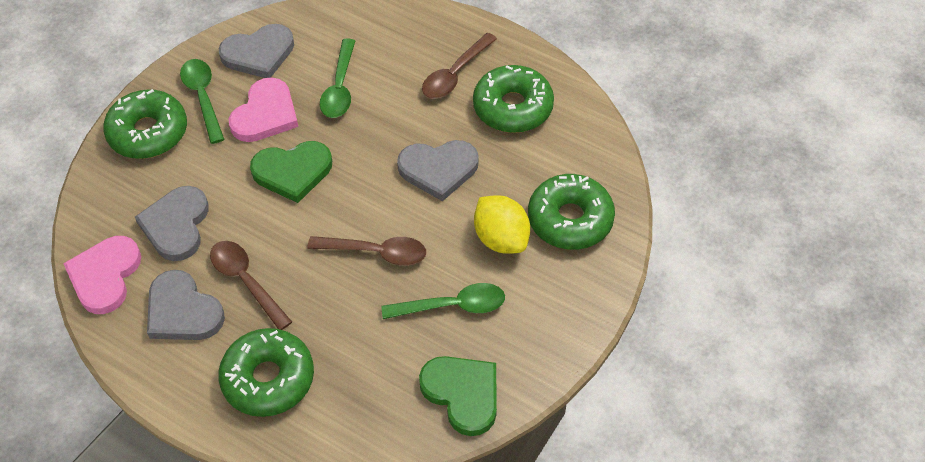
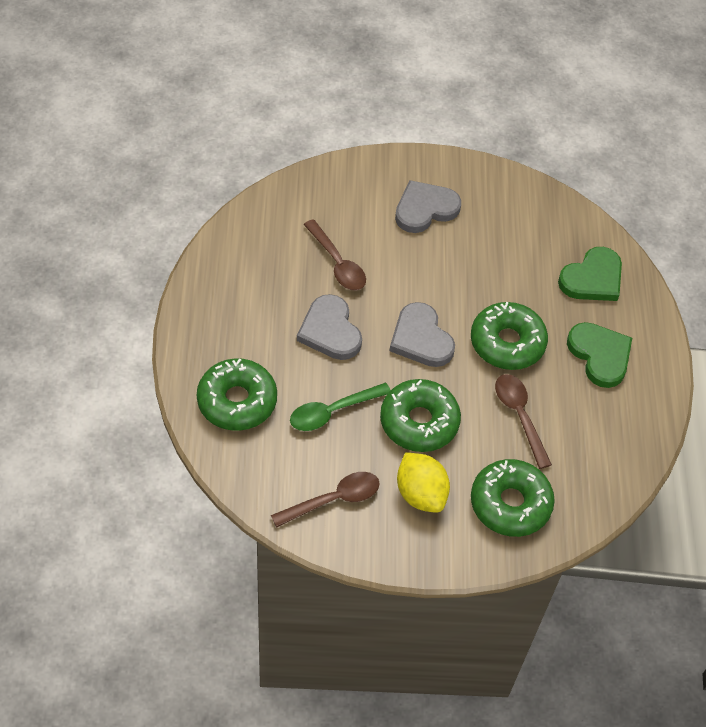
green spoon: [180,59,225,144] [320,38,355,118] [381,283,505,319] = 3 -> [290,383,391,431] = 1
grey heart: [135,186,209,261] [147,270,225,340] [218,24,294,78] [397,140,479,201] = 4 -> [297,294,362,360] [389,302,455,367] [395,180,461,233] = 3
pink heart: [63,236,141,314] [229,77,298,142] = 2 -> none = 0

